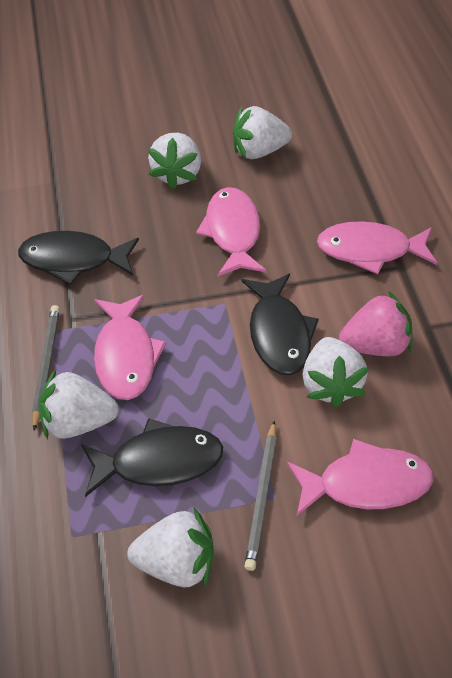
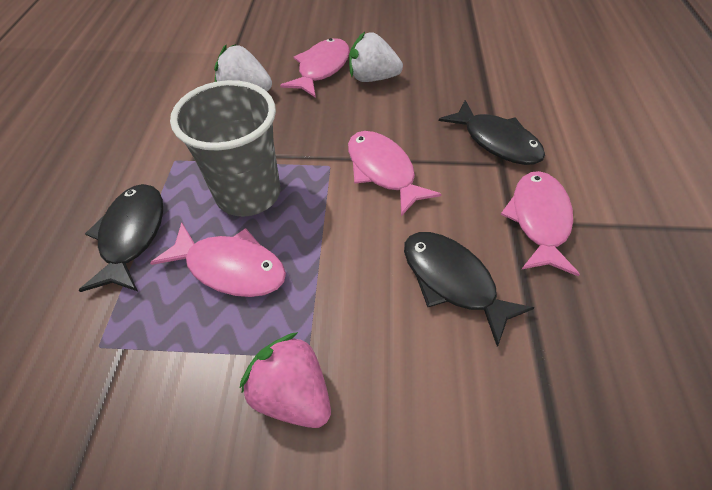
grey cup: none = 0 -> [170,80,281,217] = 1
grey pencil: [32,305,60,431] [245,420,277,571] = 2 -> none = 0
white strawberry: [39,369,119,440] [127,508,214,587] [148,133,201,190] [233,106,292,159] [302,337,369,408] = 5 -> [214,44,272,91] [349,32,403,82] = 2

